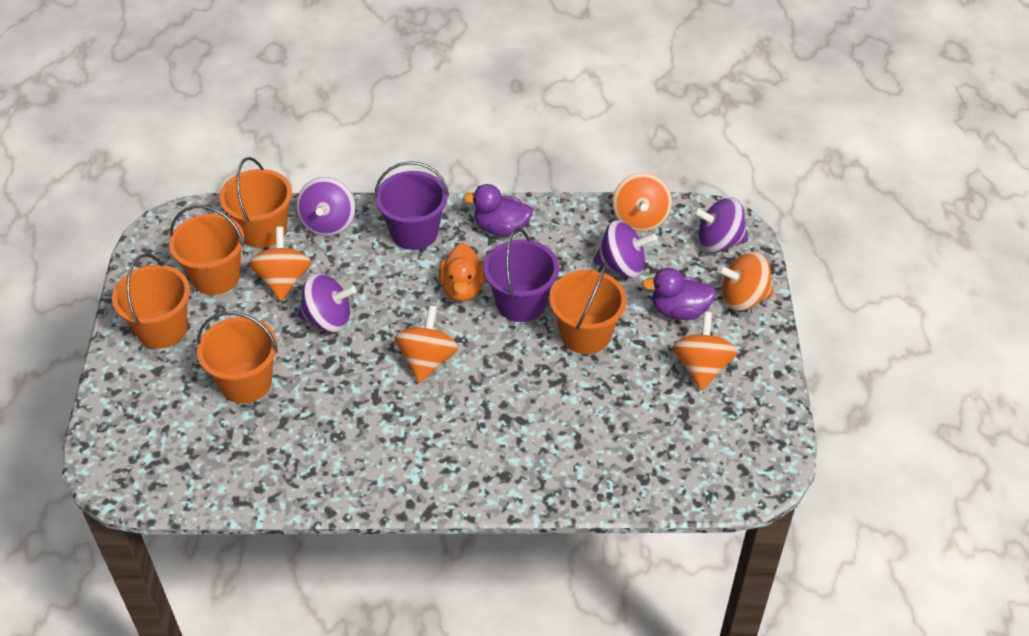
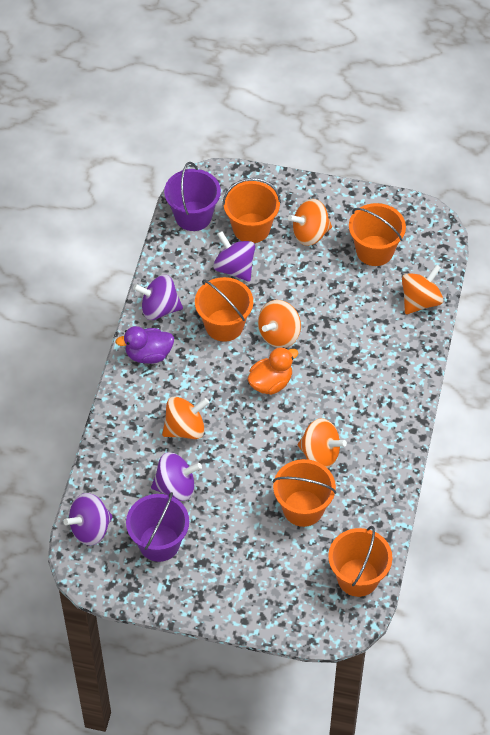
purple duck: [463,184,533,236] [642,268,716,320] = 2 -> [116,326,174,364] = 1

